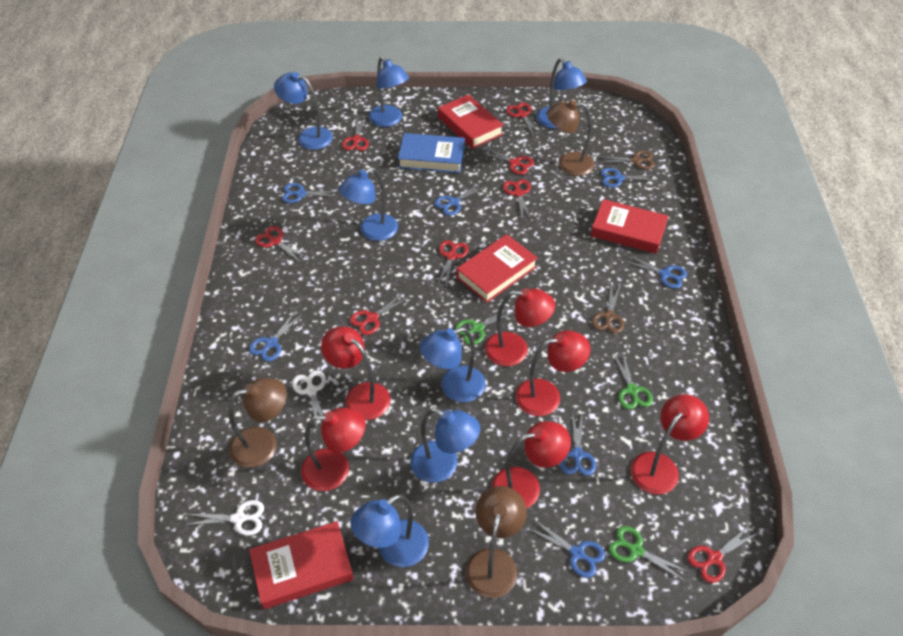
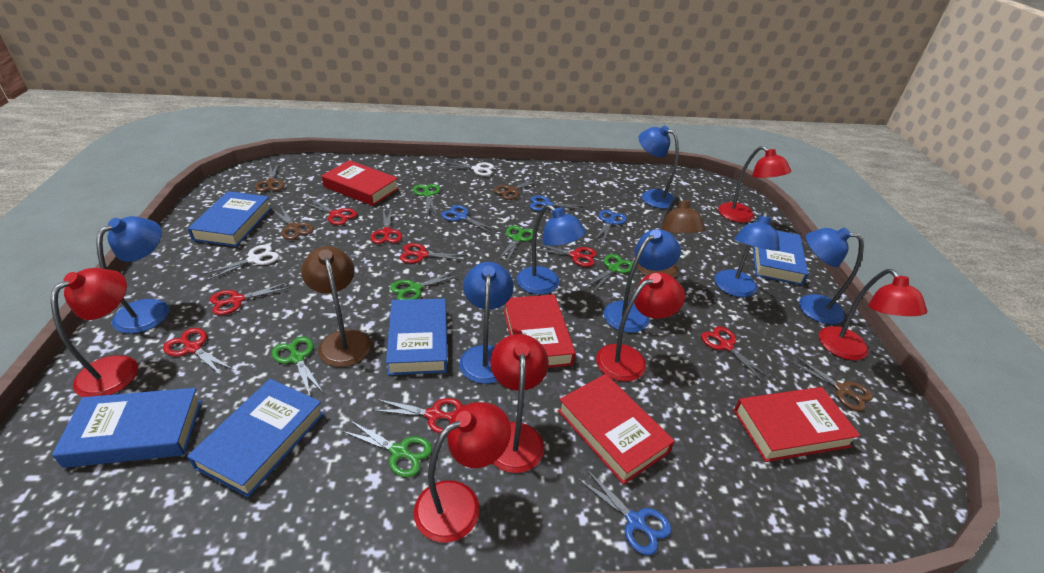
blue book: [398,133,465,173] = 1 -> [52,388,202,468] [187,379,324,497] [188,191,272,247] [386,299,448,375] [753,230,809,285] = 5
blue scissors: [249,310,303,362] [282,183,340,203] [434,183,487,216] [527,520,605,578] [560,412,596,476] [601,168,659,187] [624,255,687,289] = 7 -> [441,205,496,233] [530,196,587,211] [578,470,671,555] [595,210,627,242] = 4
brown lamp: [228,378,287,468] [465,486,527,598] [547,100,594,176] = 3 -> [301,246,371,367] [637,195,705,278] = 2
brown scissors: [592,283,624,334] [598,151,655,169] = 2 -> [255,164,285,192] [272,207,314,240] [494,178,541,200] [789,355,873,411] = 4
green scissors: [455,306,515,345] [609,526,691,582] [613,353,653,410] = 3 -> [272,336,323,395] [342,421,432,477] [390,271,460,300] [413,184,440,215] [498,226,533,262] [587,254,633,291] = 6

